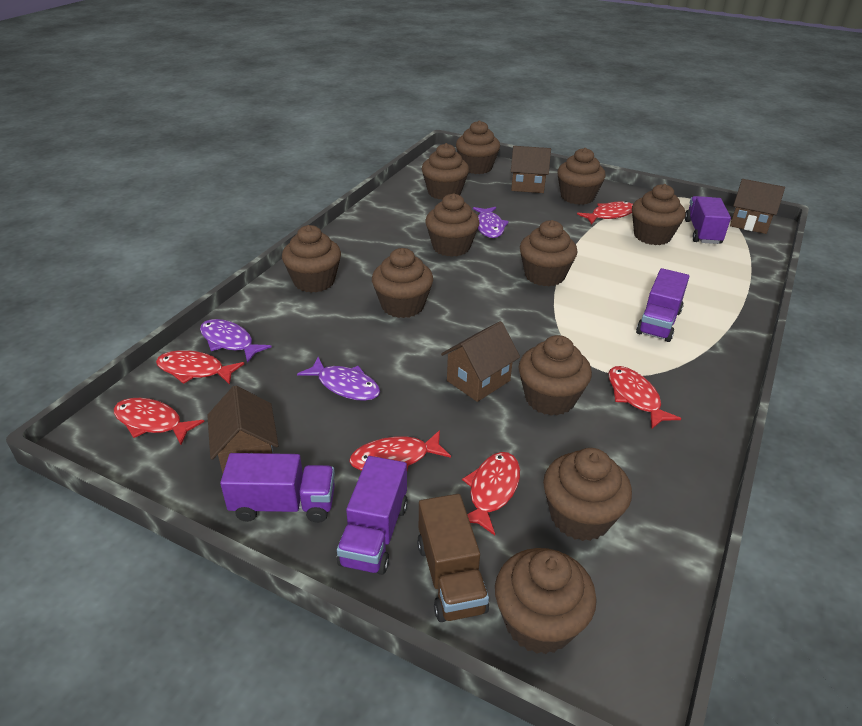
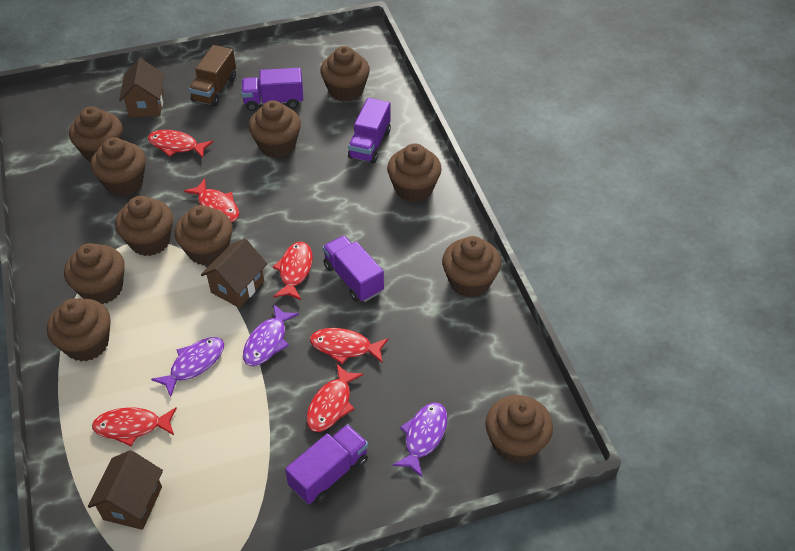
brown house: [207,386,279,473] [441,321,520,402] [511,146,551,193] [730,179,785,234] = 4 -> [88,450,163,530] [119,58,164,117] [201,238,267,308] = 3

